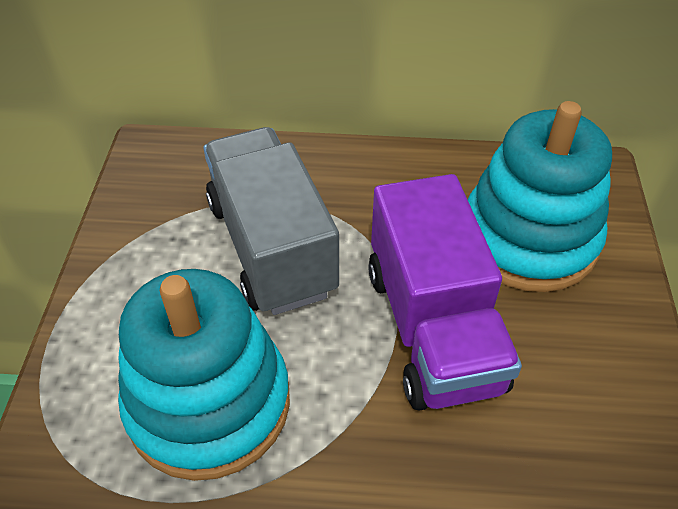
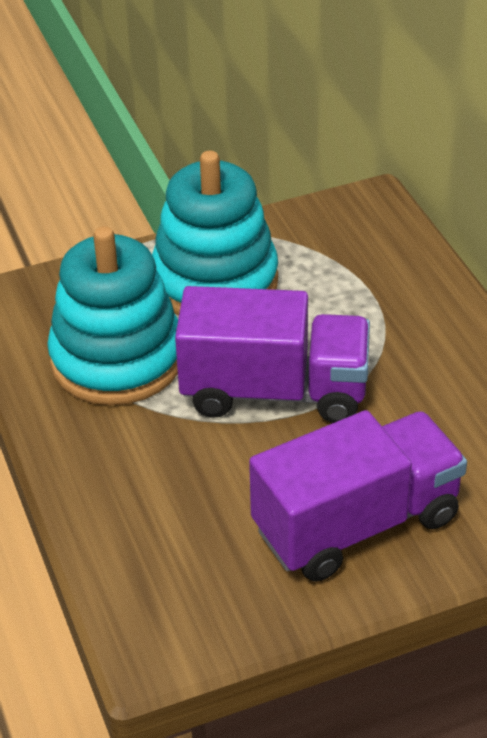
grey truck: [203,127,339,315] = 1 -> none = 0
purple truck: [368,174,522,411] = 1 -> [175,286,370,423] [249,410,467,581] = 2

